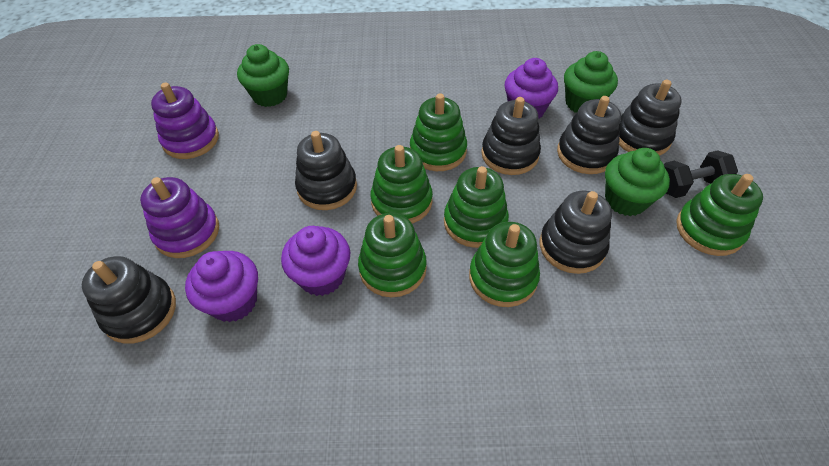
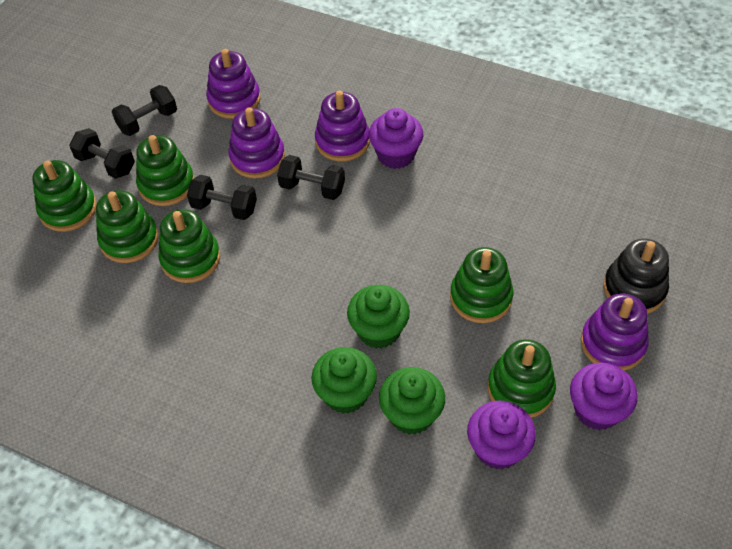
black dumbbell: [664,150,738,198] = 1 -> [69,128,135,179] [112,85,177,136] [187,175,257,220] [277,155,345,200] = 4
black stacking toy: [82,256,176,344] [295,131,357,210] [481,97,541,175] [540,191,612,274] [557,96,621,174] [619,80,682,156] = 6 -> [603,238,669,313] = 1
purple stacking toy: [140,177,219,258] [151,83,219,159] = 2 -> [206,49,261,119] [228,107,285,178] [315,91,370,161] [581,293,649,371] = 4

